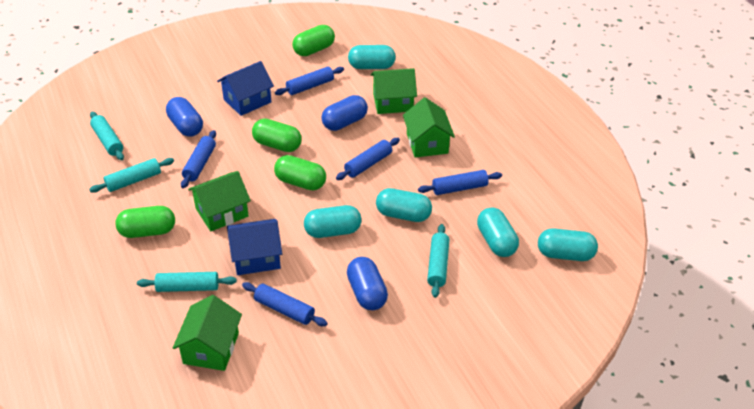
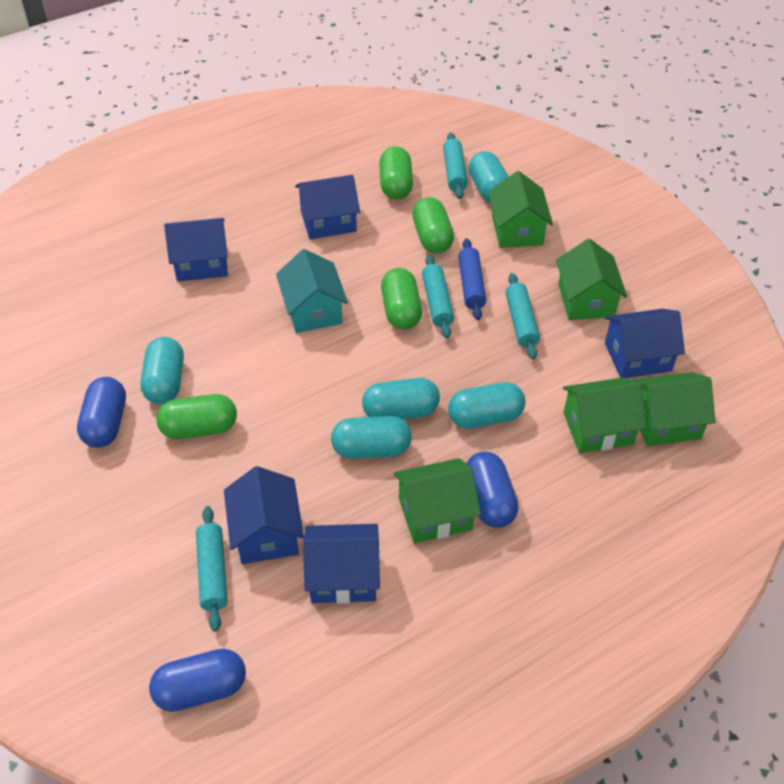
blue house: [217,61,274,116] [227,219,282,275] = 2 -> [164,218,228,281] [224,466,304,564] [295,175,360,239] [303,524,380,604] [605,309,685,378] = 5
blue rolling pin: [181,130,216,188] [242,282,328,326] [275,67,344,95] [336,138,400,180] [418,170,502,195] = 5 -> [458,238,486,320] = 1
green house: [173,295,242,371] [188,171,251,231] [371,68,417,114] [403,97,455,158] = 4 -> [394,458,481,543] [488,171,553,248] [556,239,627,320] [563,377,646,453] [633,372,716,446] = 5
turquoise house: none = 0 -> [276,249,348,333] = 1

